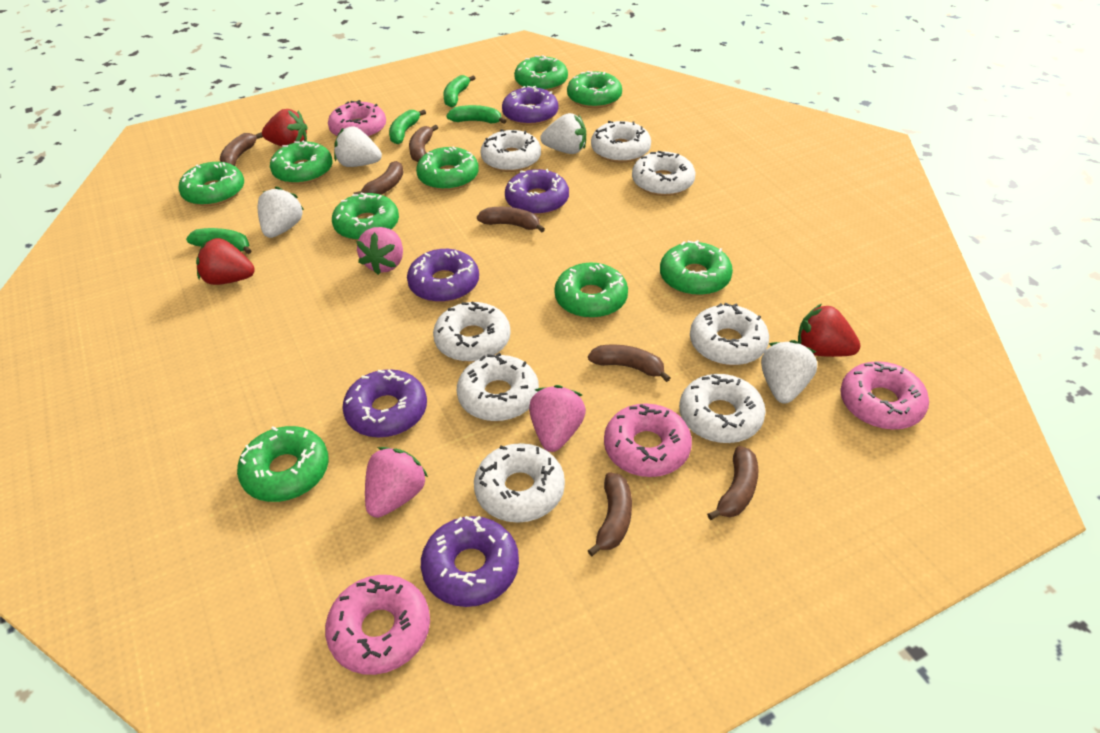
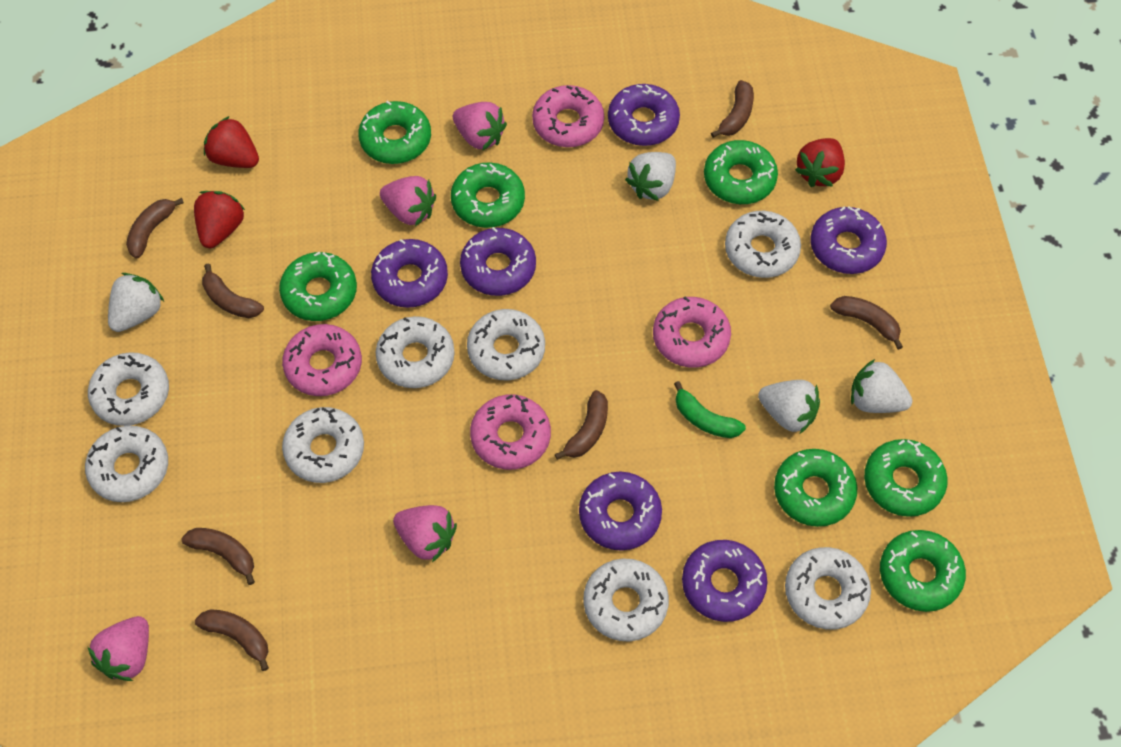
green banana: [186,228,252,254] [389,110,426,145] [444,75,475,107] [446,105,507,124] = 4 -> [674,381,746,438] = 1
green donut: [178,162,244,206] [237,426,329,502] [270,141,333,184] [332,192,399,241] [416,147,479,191] [514,55,568,91] [554,263,628,318] [567,71,622,108] [660,240,733,296] = 9 -> [279,252,357,321] [358,101,431,164] [451,162,525,228] [704,140,778,204] [774,449,858,527] [864,439,948,517] [880,530,966,612] = 7
pink strawberry: [356,227,403,275] [365,447,428,518] [529,385,586,452] = 3 -> [88,616,149,681] [380,176,436,226] [393,505,457,562] [453,102,507,151] = 4
purple donut: [342,369,427,438] [407,249,479,303] [421,516,519,607] [502,86,558,126] [505,169,569,215] = 5 -> [371,239,448,308] [460,227,536,296] [579,472,662,551] [608,84,680,146] [682,540,767,622] [811,206,887,274] = 6

